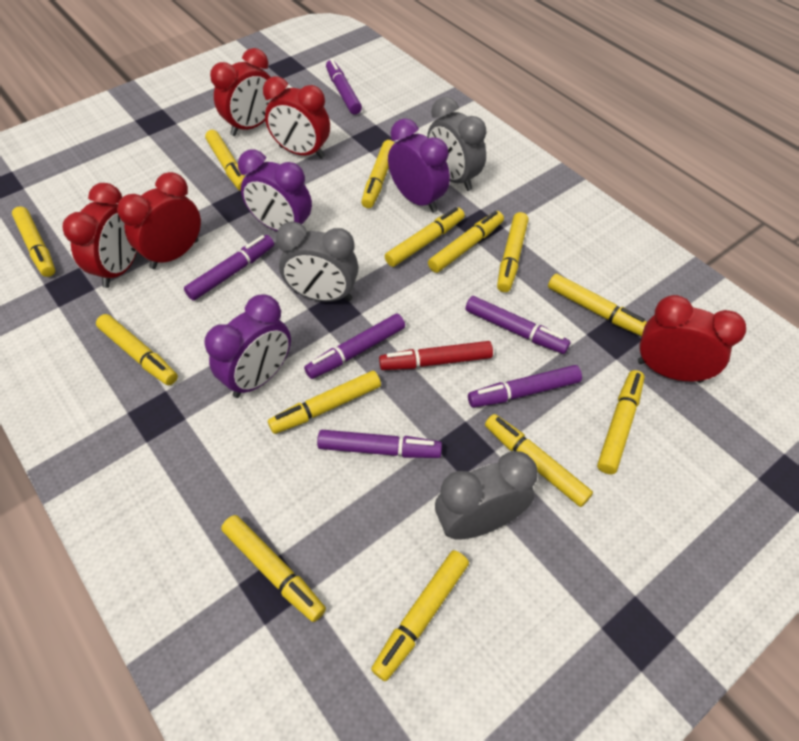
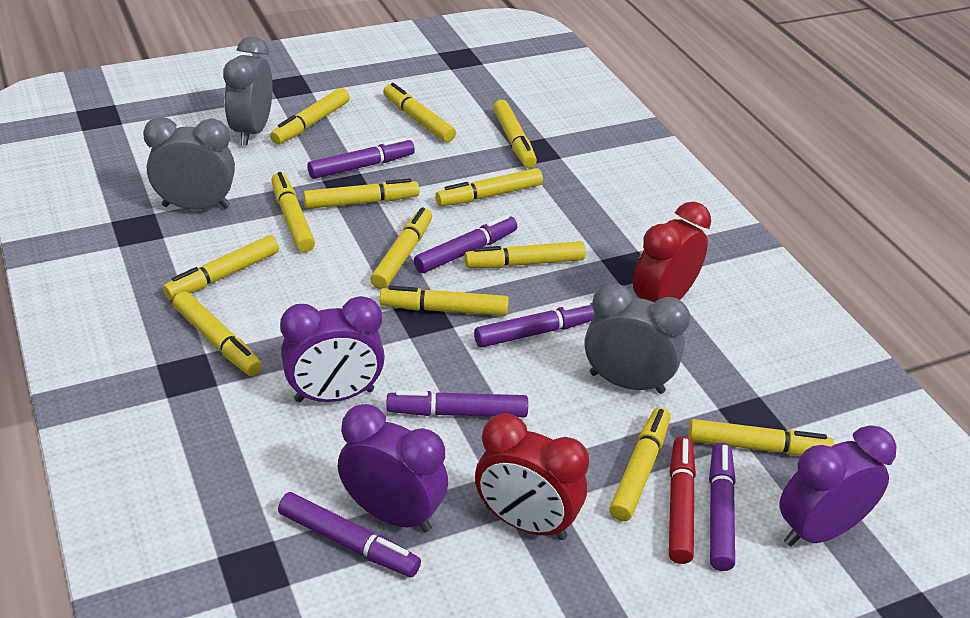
red clock: [62,183,137,288] [117,172,201,269] [210,48,274,136] [263,77,330,159] [638,295,746,383] = 5 -> [475,413,589,540] [633,202,711,303] = 2

